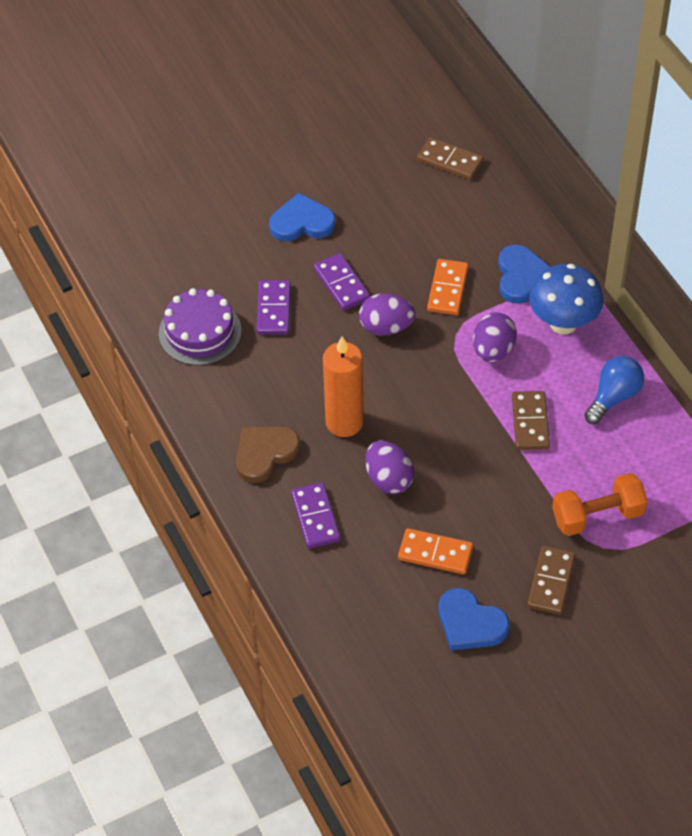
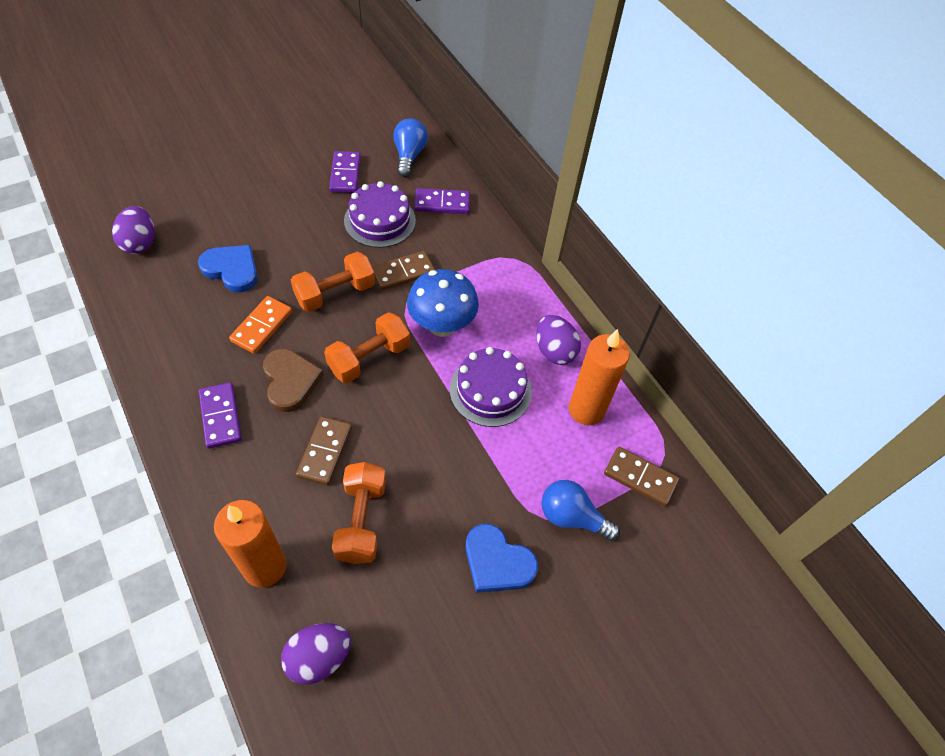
blue heart: [269,193,336,241] [439,588,509,651] [498,245,550,304] = 3 -> [198,245,258,292] [465,524,538,593] = 2
blue light bulb: [584,356,644,424] = 1 -> [393,118,428,177] [541,480,620,541] = 2
orange candle: [323,336,364,437] = 1 -> [214,500,286,588] [569,329,630,425] = 2
orange domino: [398,528,473,574] [427,259,469,315] = 2 -> [229,296,292,354] = 1
orange dumbbell: [552,473,648,536] = 1 -> [291,252,375,312] [324,313,410,383] [332,462,386,564] = 3
purple cake: [159,288,242,365] = 1 -> [344,181,416,248] [450,347,532,427] = 2

